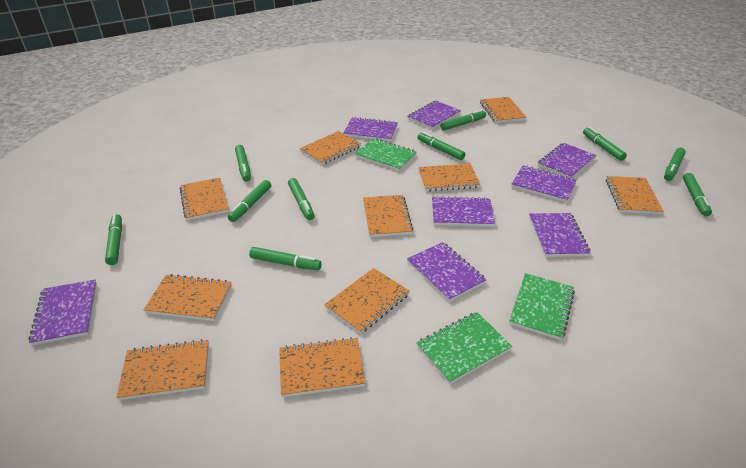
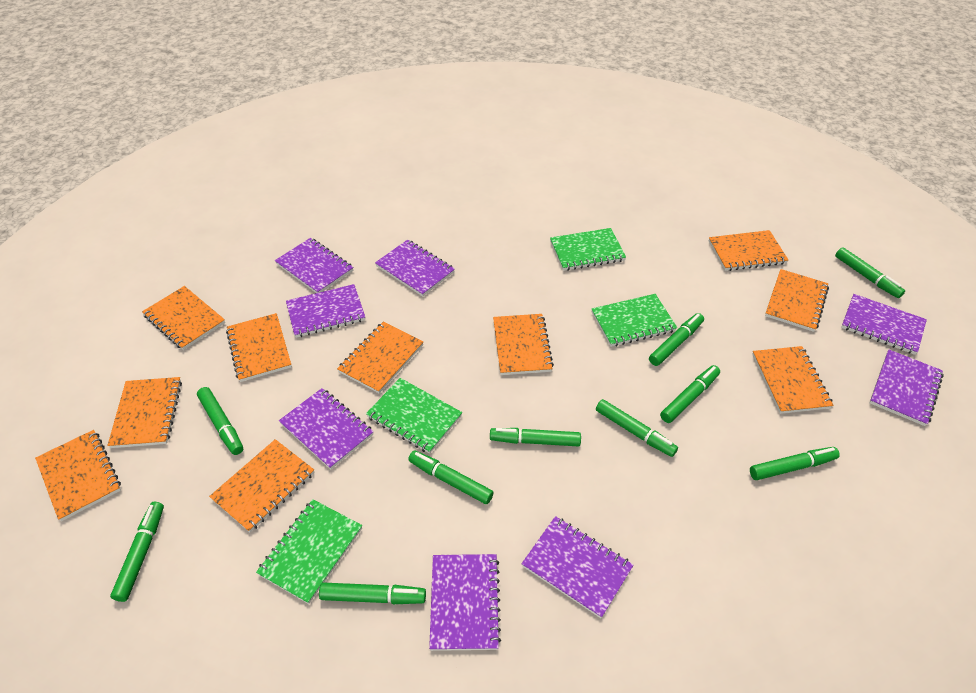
green notebook: [355,138,417,171] [417,312,512,384] [509,273,575,340] = 3 -> [256,499,362,604] [366,378,462,454] [550,228,626,271] [592,294,677,347] = 4

